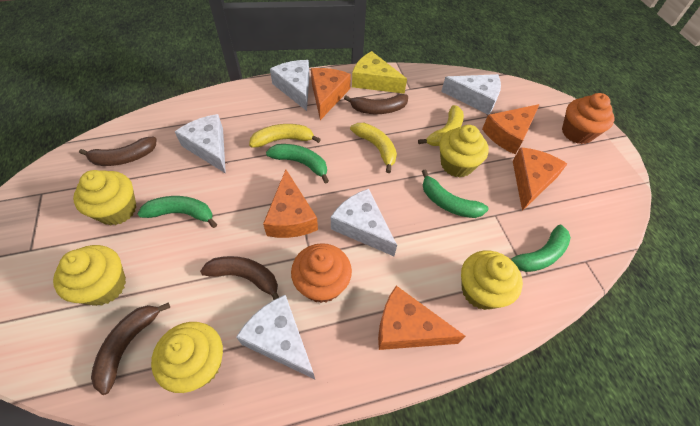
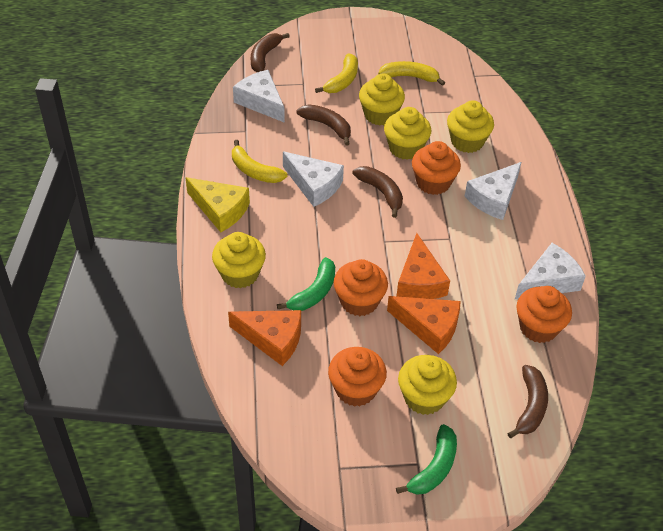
green banana: [138,196,217,228] [266,144,329,184] [422,170,489,218] [509,225,571,272] = 4 -> [277,257,335,311] [396,424,457,495] = 2
orange cheese: [263,170,318,238] [311,68,351,120] [378,286,465,350] [482,104,540,154] [513,147,567,211] = 5 -> [228,310,301,366] [387,296,461,354] [397,233,450,299] = 3
orange cupcake: [291,243,352,303] [562,93,614,144] = 2 -> [328,347,387,407] [334,259,388,316] [412,141,461,195] [516,286,572,343] = 4
white cheese: [175,114,226,174] [236,295,315,379] [270,60,309,111] [331,189,397,256] [441,74,501,115] = 5 -> [233,70,285,123] [283,151,344,207] [465,162,521,220] [515,243,586,299] = 4

